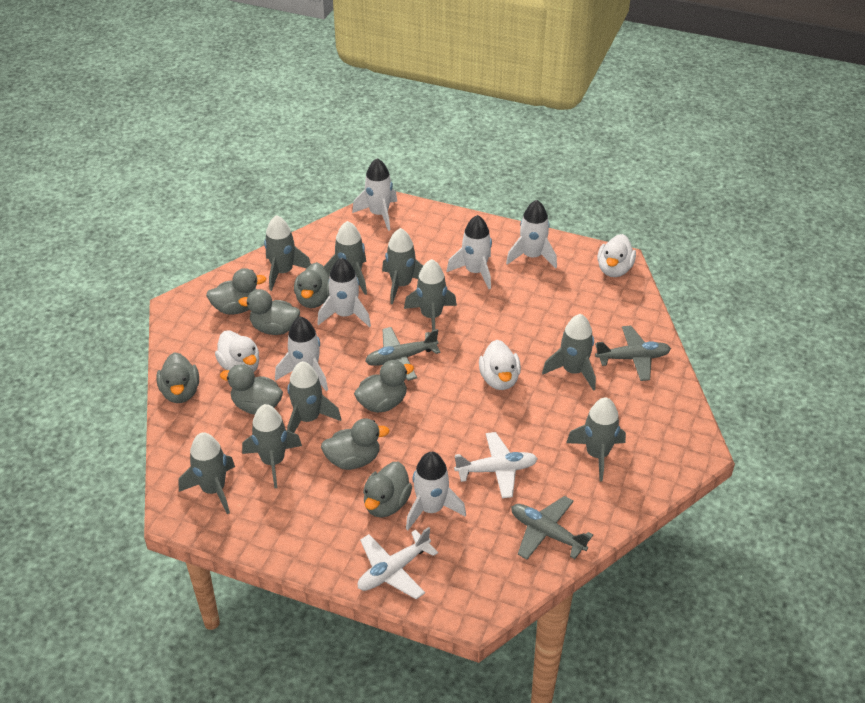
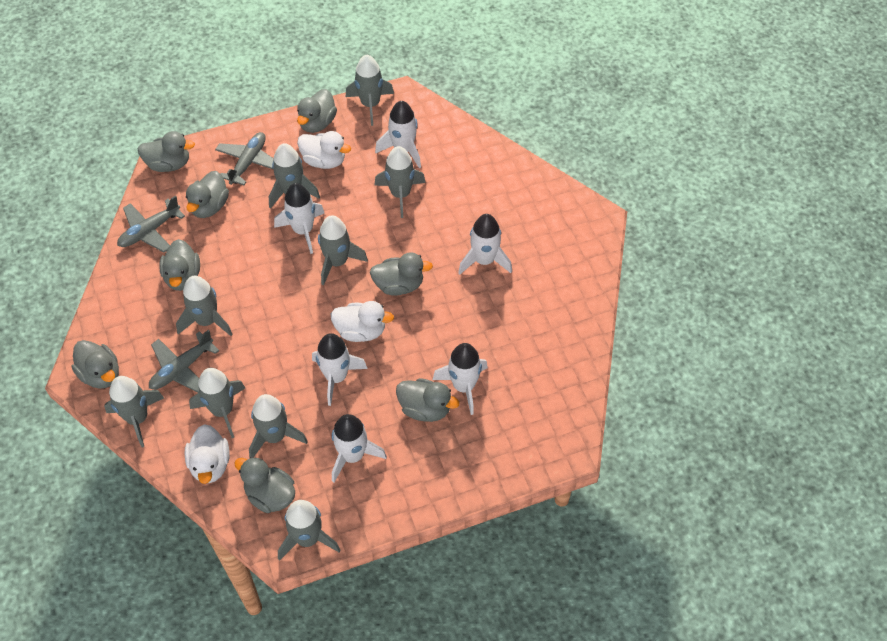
white plane: [358,527,438,599] [454,432,538,498] = 2 -> none = 0

